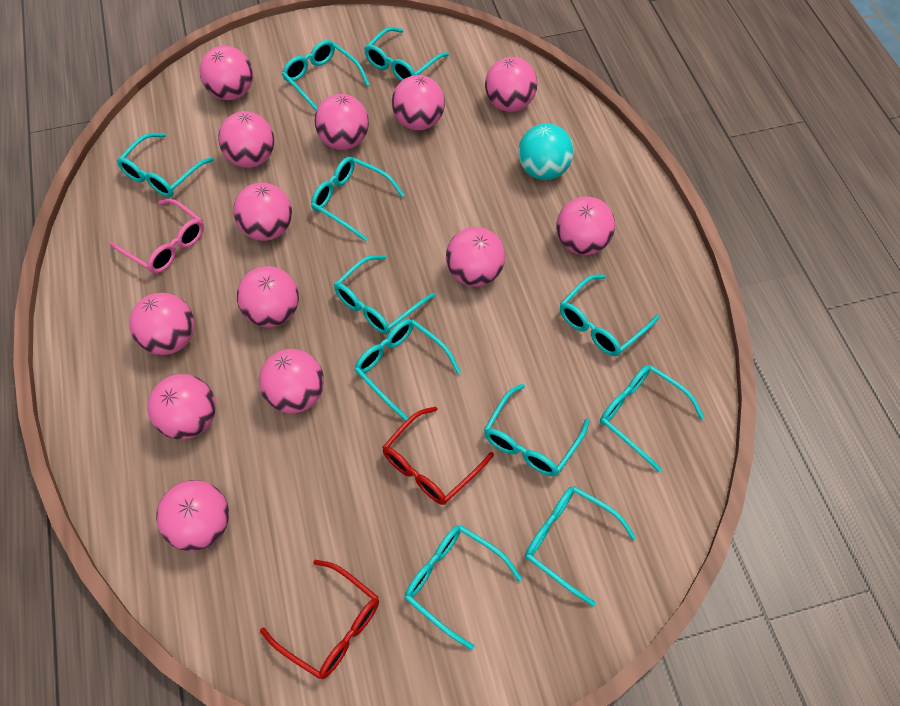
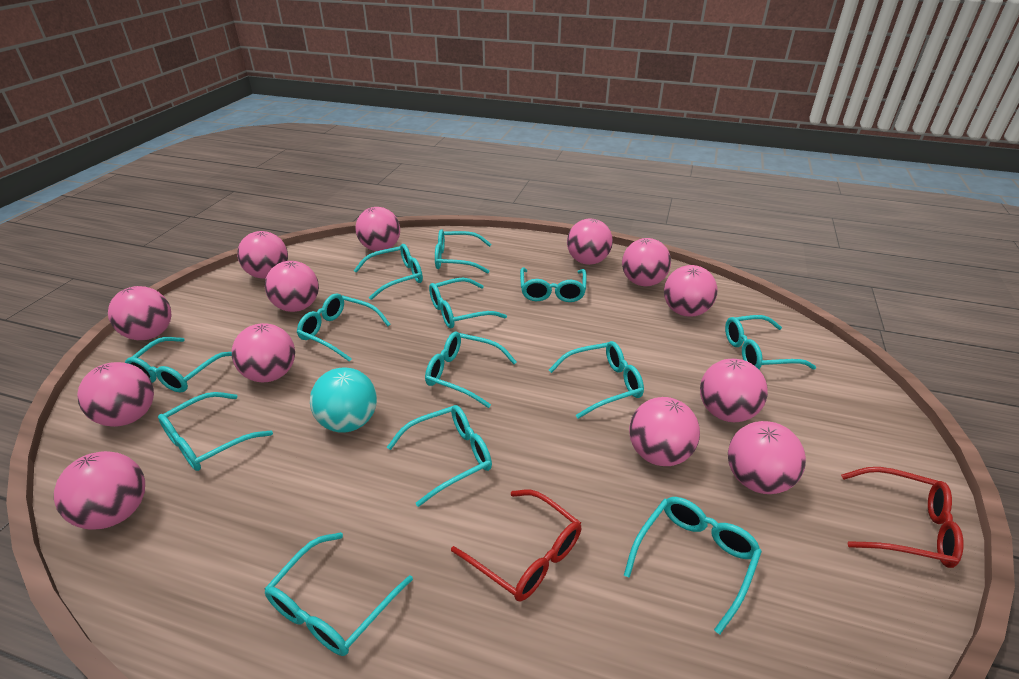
pink glasses: [109,198,204,273] = 1 -> none = 0
turquoise glasses: [117,133,214,197] [282,40,370,111] [311,157,404,241] [334,255,435,334] [354,319,461,421] [364,27,449,81] [405,525,522,650] [484,384,590,476] [525,486,636,607] [560,274,659,356] [600,365,705,472] = 11 -> [125,337,232,392] [158,392,273,471] [265,532,413,656] [297,293,391,362] [354,244,423,300] [387,405,492,507] [425,332,517,408] [429,278,507,329] [435,229,492,273] [520,267,587,302] [549,341,644,419] [624,497,762,634] [725,315,816,370] = 13

